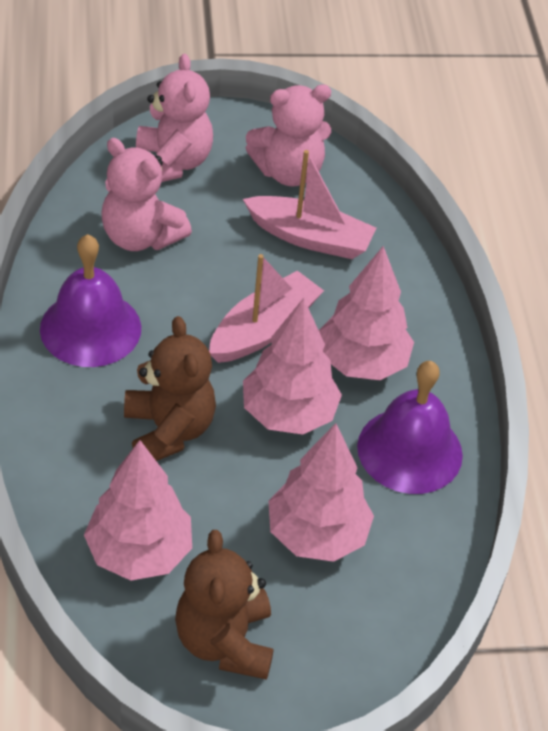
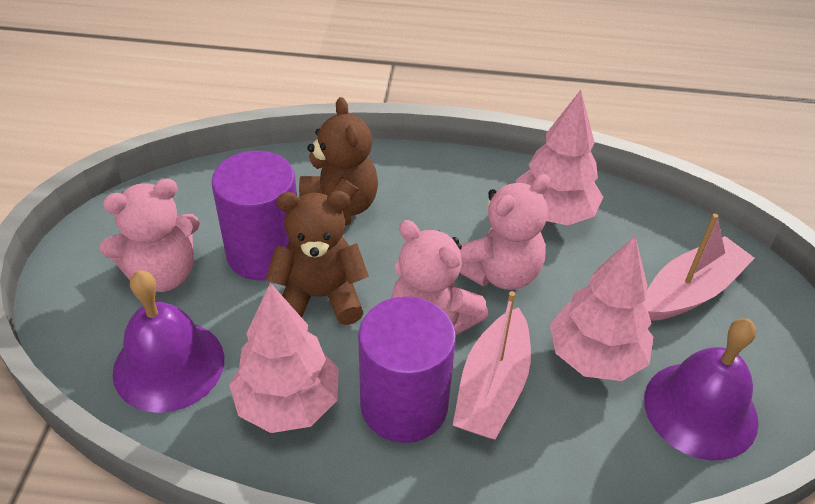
pink tree: [84,440,192,581] [243,298,342,435] [268,423,374,562] [319,246,414,380] = 4 -> [229,283,339,433] [516,90,603,225] [550,236,653,381] = 3
purple cylinder: none = 0 -> [212,151,297,280] [358,296,456,443] = 2

